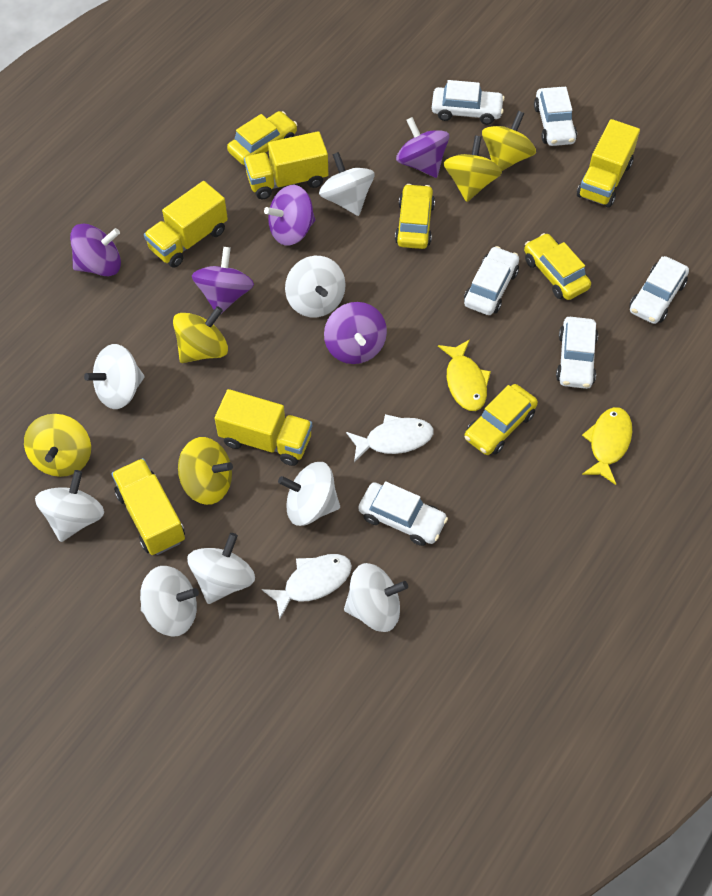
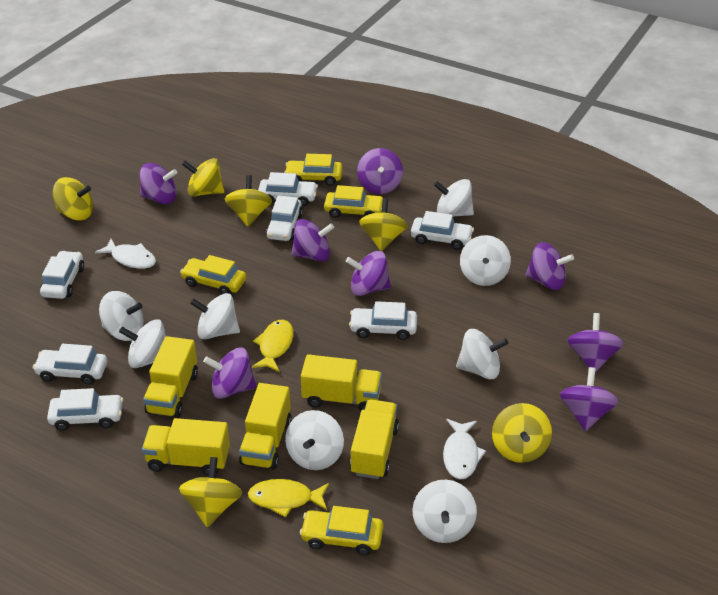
purple spinning top: [70,224,121,276] [192,247,254,315] [264,185,315,246] [324,302,387,364] [396,117,449,178] = 5 -> [140,163,177,204] [203,347,257,399] [291,219,334,262] [346,251,391,296] [357,148,403,194] [525,242,574,290] [560,367,618,431] [567,313,624,373] = 8
white car: [358,481,448,546] [432,80,505,125] [464,246,519,315] [534,87,577,146] [556,317,598,389] [629,256,689,324] = 6 -> [33,344,107,385] [40,251,84,299] [47,388,123,431] [258,172,318,206] [266,195,303,241] [349,301,417,340] [411,211,474,250] = 7
yellow spinning top: [24,414,91,477] [173,306,228,363] [178,437,233,505] [444,136,502,202] [482,111,536,171] = 5 -> [53,177,93,221] [179,457,242,527] [182,158,225,197] [225,175,272,227] [359,198,408,251] [492,403,552,463] = 6

